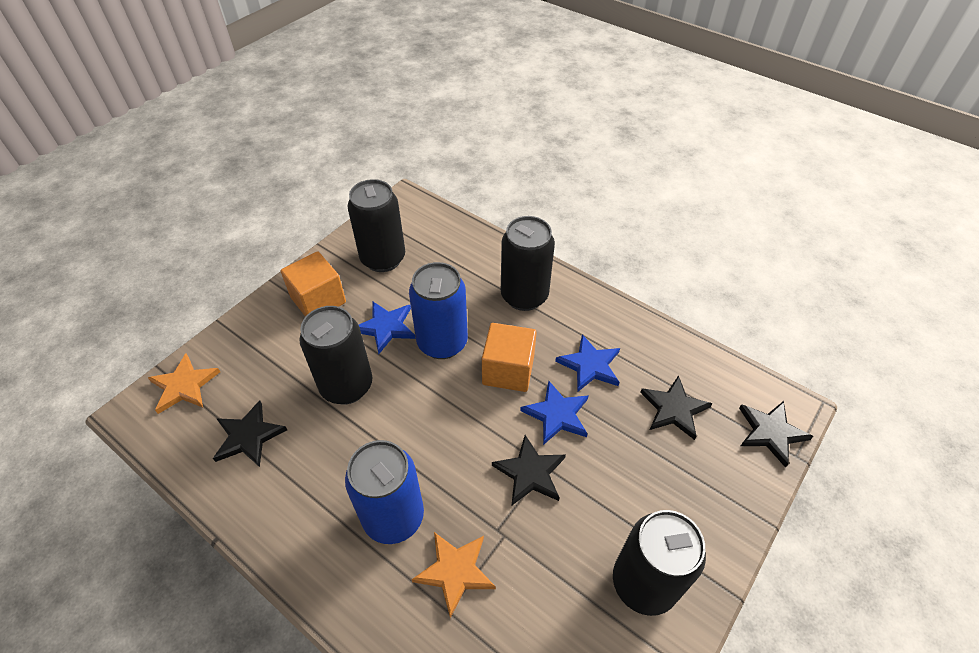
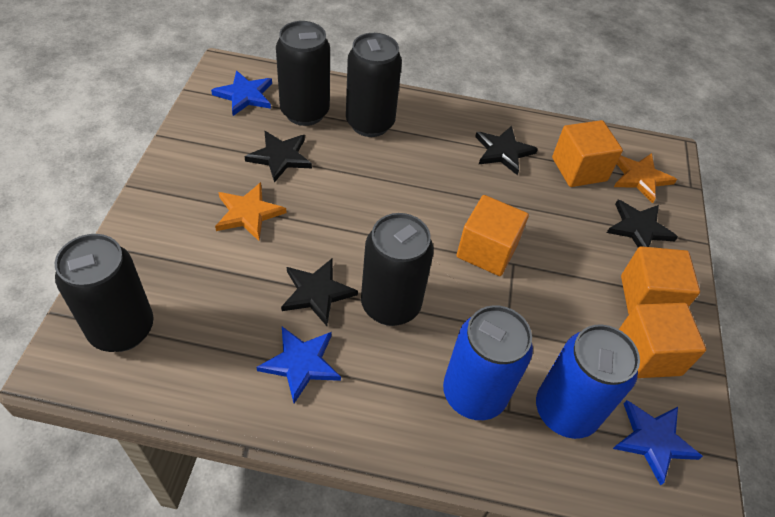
orange cube: [280,251,346,317] [482,323,537,392] = 2 -> [457,195,529,276] [552,120,623,187] [619,303,706,378] [621,246,700,314] = 4

